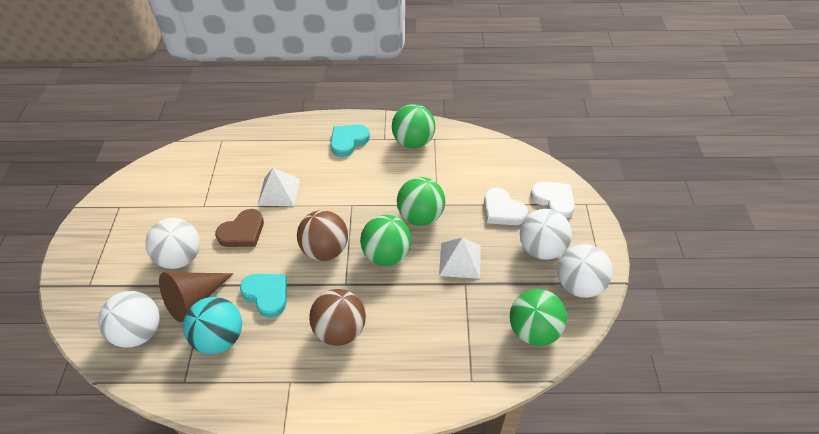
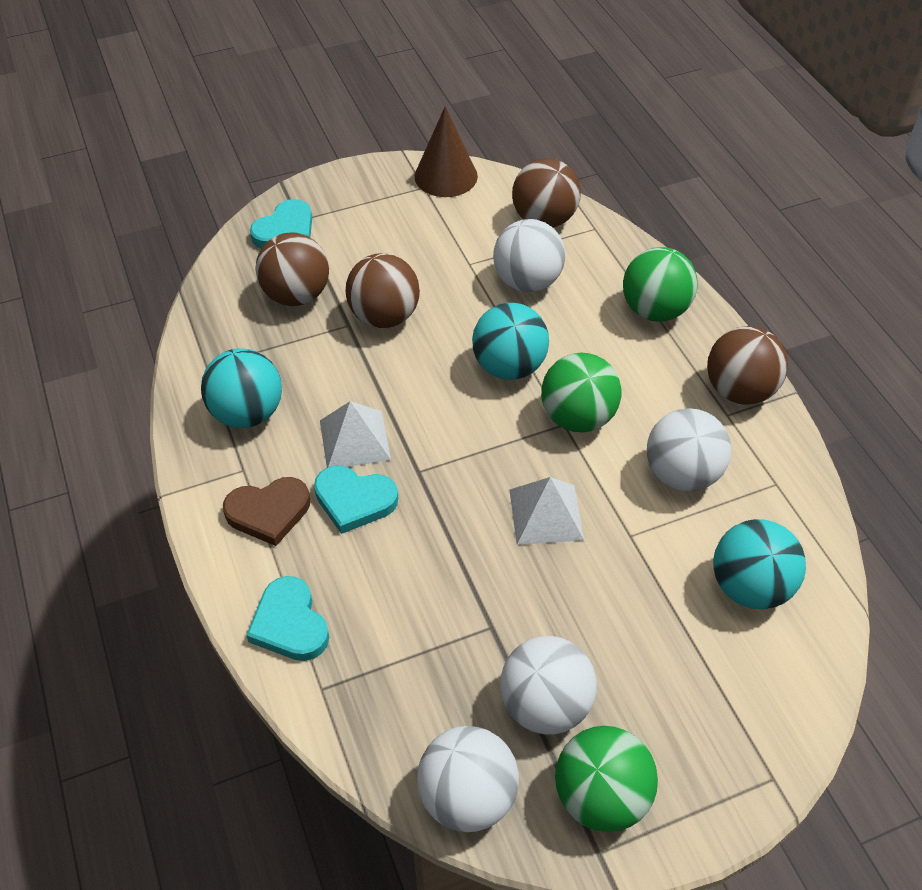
brown ball: [297,210,348,261] [309,289,366,346] = 2 -> [255,232,329,306] [346,253,420,328] [512,158,581,227] [707,326,788,405] = 4
green ball: [360,215,412,266] [392,104,435,148] [397,177,445,226] [510,289,567,346] = 4 -> [541,353,621,432] [555,726,658,832] [623,247,698,322] = 3
turquoise ball: [183,297,242,354] = 1 -> [201,348,282,428] [472,303,549,380] [713,519,806,609] = 3
turquoise heart: [240,274,287,318] [331,125,370,157] = 2 -> [246,576,329,661] [250,199,312,248] [314,466,398,534] = 3
white heart: [484,188,528,225] [530,181,575,219] = 2 -> none = 0

